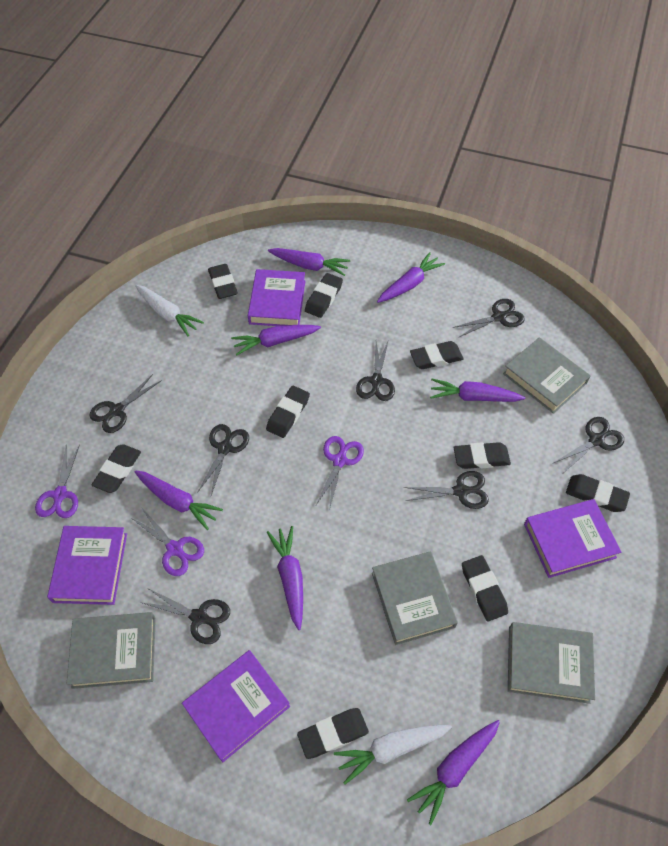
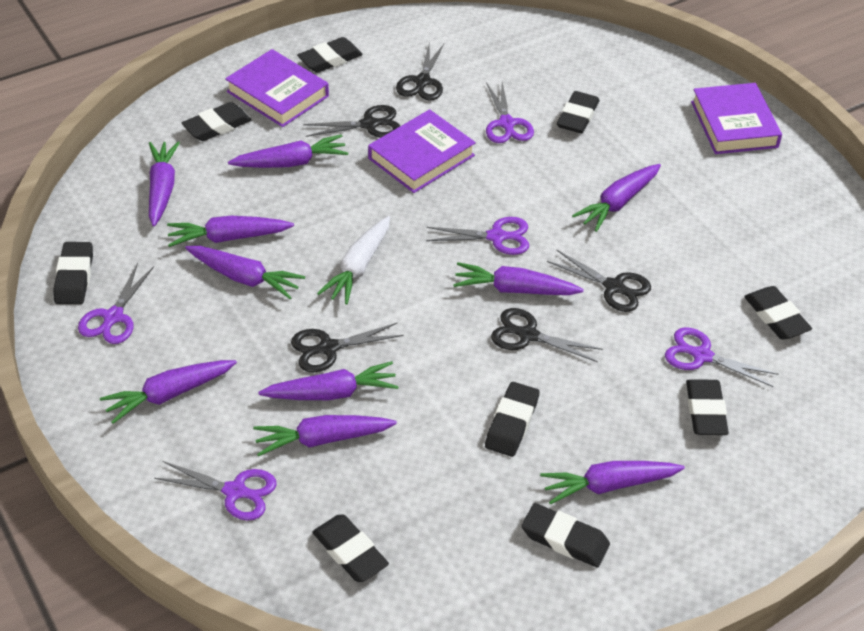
black scissors: [89,374,162,433] [140,588,230,644] [197,424,249,495] [356,341,395,401] [404,471,489,509] [453,299,525,337] [554,417,624,472] = 7 -> [291,322,404,372] [303,105,400,138] [396,41,445,101] [491,308,603,362] [547,249,651,312] = 5
grey book: [66,612,156,689] [372,551,458,645] [503,337,591,414] [508,622,595,704] = 4 -> none = 0
purple book: [47,526,127,605] [182,650,290,762] [248,269,305,326] [524,499,621,578] = 4 -> [225,49,329,127] [368,109,476,193] [691,83,782,154] = 3
purple carrot: [135,470,223,530] [231,325,321,355] [267,526,303,630] [268,248,350,276] [377,252,445,303] [407,720,500,825] [430,379,525,402] = 7 -> [100,360,237,424] [149,141,180,227] [167,215,294,247] [185,246,305,299] [228,134,348,168] [253,415,397,456] [258,361,399,400] [453,262,584,295] [540,461,685,505] [572,164,661,232] = 10
purple scissors: [35,445,80,518] [130,508,204,576] [316,436,364,511] = 3 -> [78,263,154,344] [154,461,277,520] [426,217,529,255] [486,82,534,143] [665,327,779,387] = 5
white carrot: [135,285,204,336] [334,725,452,785] = 2 -> [317,216,390,305] = 1

